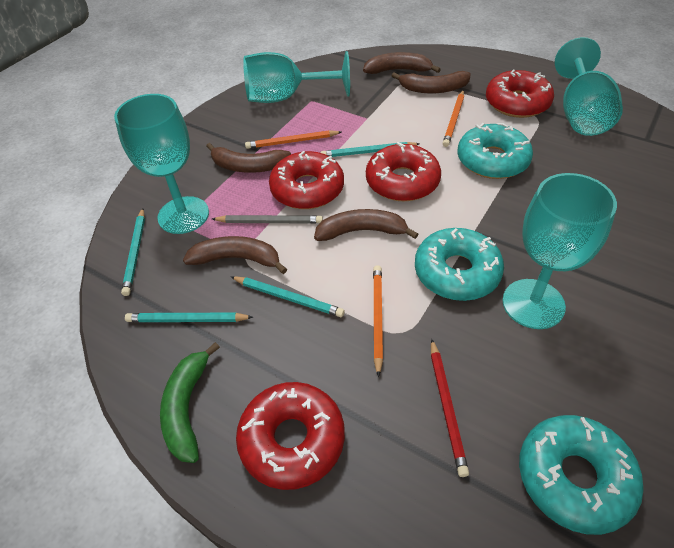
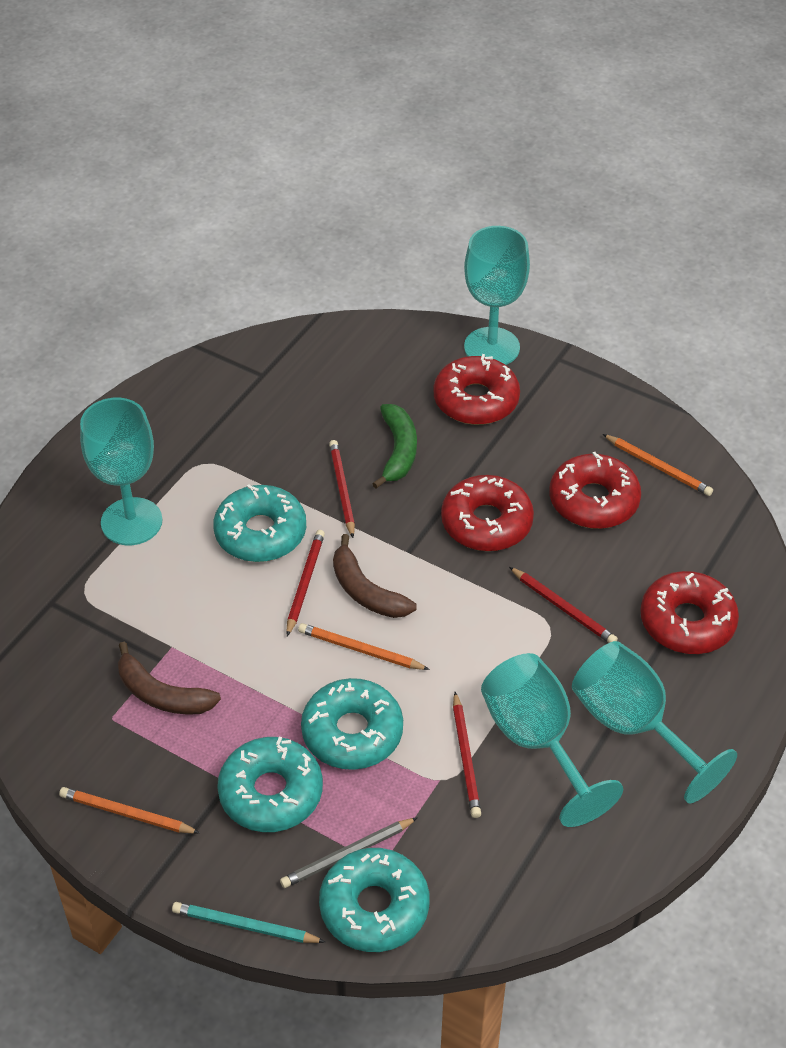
brown banana: [183,236,287,274] [206,143,291,173] [314,209,418,241] [363,52,441,74] [392,71,471,93] = 5 -> [118,642,221,715] [333,534,417,618] = 2
red pencil: [431,339,469,477] = 1 -> [286,530,325,636] [329,440,355,538] [453,692,481,818] [509,567,618,643] = 4
turquoise donut: [415,228,504,301] [458,123,533,179] [519,415,644,535] = 3 -> [213,484,306,562] [217,736,323,832] [301,678,403,770] [319,848,429,952] = 4
turquoise pencil: [121,208,145,296] [125,313,253,322] [231,276,345,317] [321,142,419,157] = 4 -> [172,902,325,943] = 1

